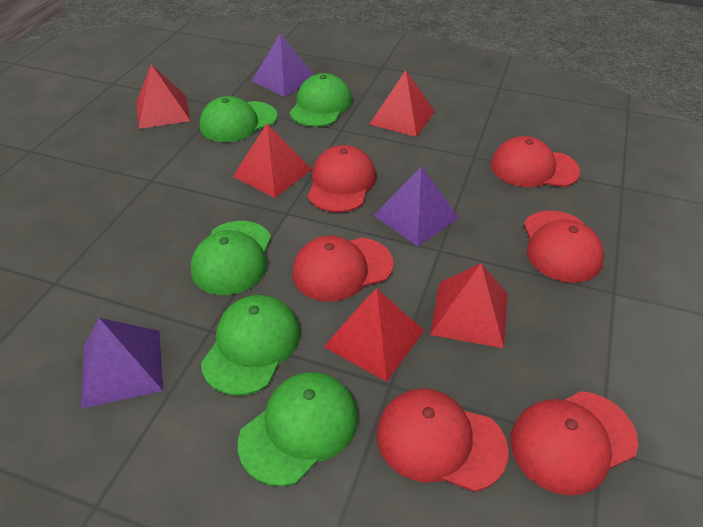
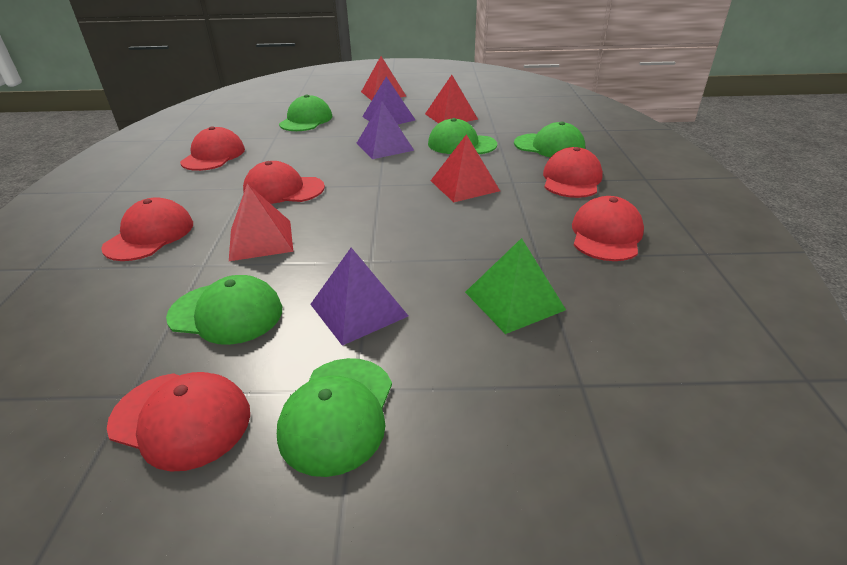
green pyramid: none = 0 -> [465,238,566,334] = 1
red pyramid: [137,64,191,129] [233,124,312,198] [324,288,424,382] [370,70,435,137] [430,263,508,348] = 5 -> [229,184,293,261] [361,56,406,101] [425,75,478,123] [431,134,500,202] = 4

